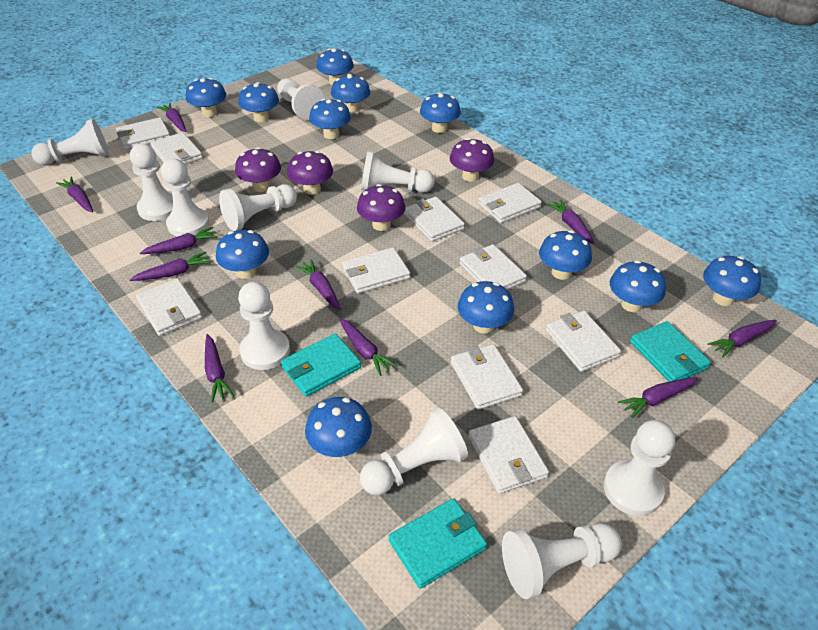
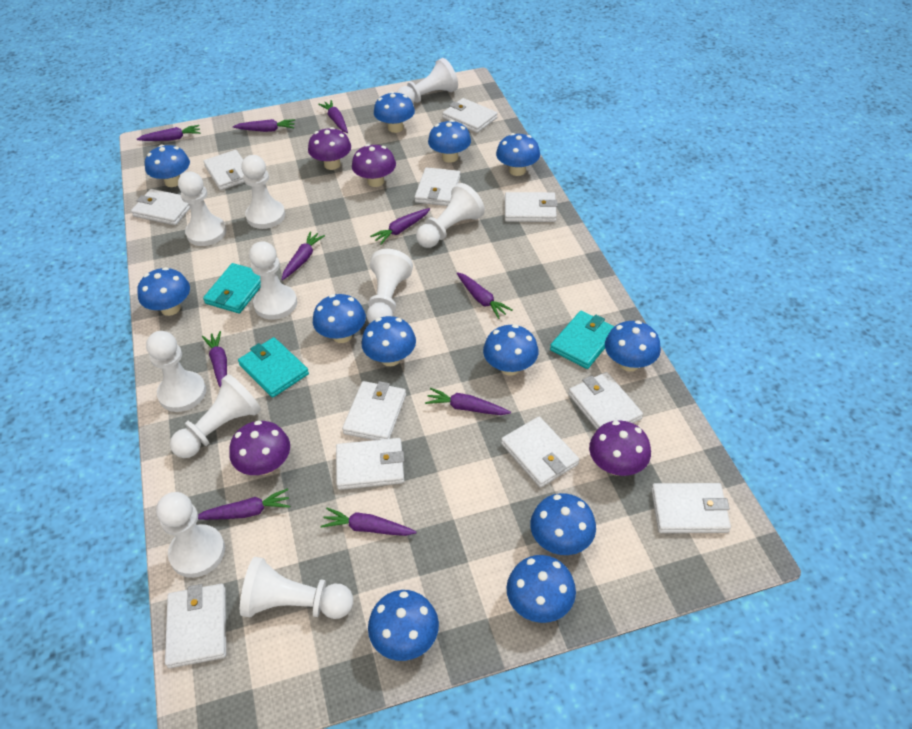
white wallet: [116,117,170,150] [136,278,202,336] [150,132,203,164] [342,247,410,294] [404,197,465,242] [451,344,523,410] [459,244,527,290] [468,416,549,494] [478,183,542,223] [546,311,621,372] = 10 -> [131,189,190,225] [165,584,226,668] [203,150,244,190] [336,438,404,490] [342,381,406,440] [415,167,460,206] [443,98,497,133] [501,417,579,488] [505,192,558,222] [568,372,643,430] [651,483,731,533] = 11

